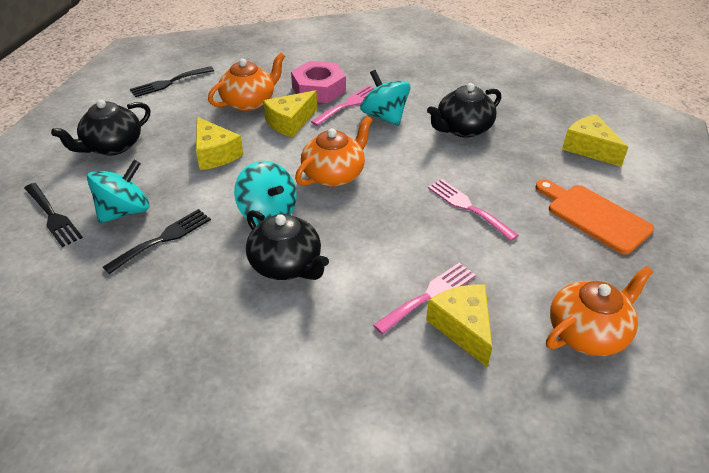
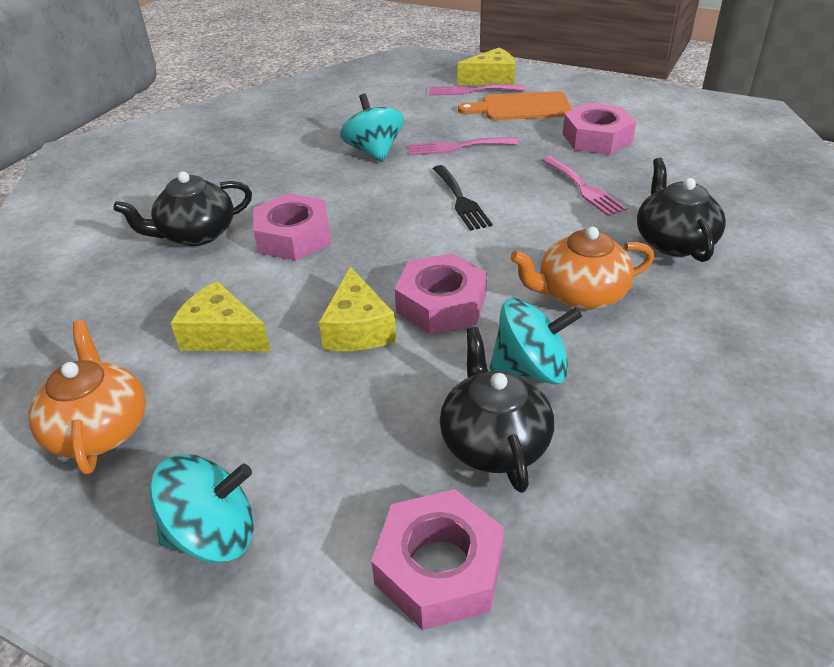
black fork: [24,183,83,247] [103,209,211,274] [130,66,214,97] = 3 -> [433,165,493,231] = 1
orange teapot: [208,53,285,111] [295,116,372,187] [546,266,653,356] = 3 -> [28,320,146,474] [510,227,654,310] = 2
pink nut: [291,61,346,103] = 1 -> [253,193,331,261] [371,489,505,630] [395,253,487,334] [563,103,636,154] = 4
yellow cheese: [196,117,244,170] [263,90,317,138] [426,284,492,368] [562,114,628,167] = 4 -> [171,281,270,351] [319,267,396,351] [457,48,516,86] = 3

